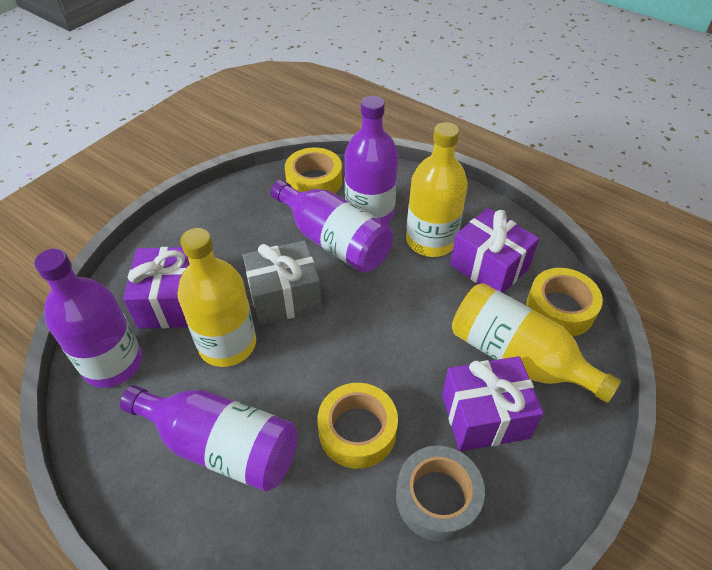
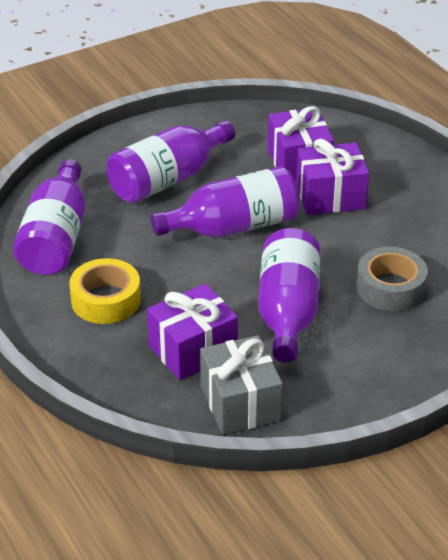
yellow bottle: [177,228,256,367] [406,122,468,257] [452,283,621,403] = 3 -> none = 0
yellow tape: [285,147,342,194] [318,383,398,469] [526,268,603,337] = 3 -> [69,258,141,324] = 1

